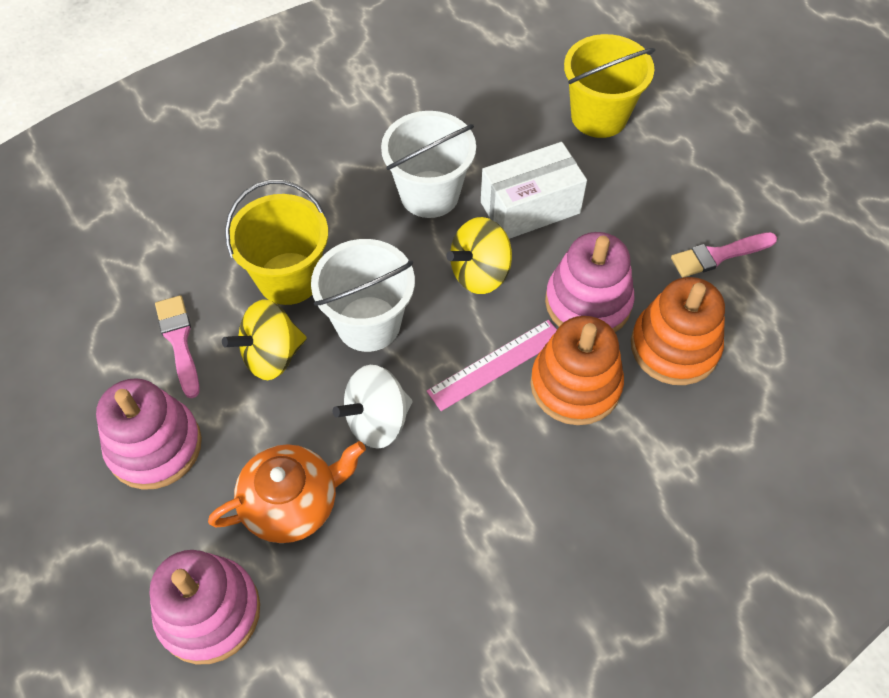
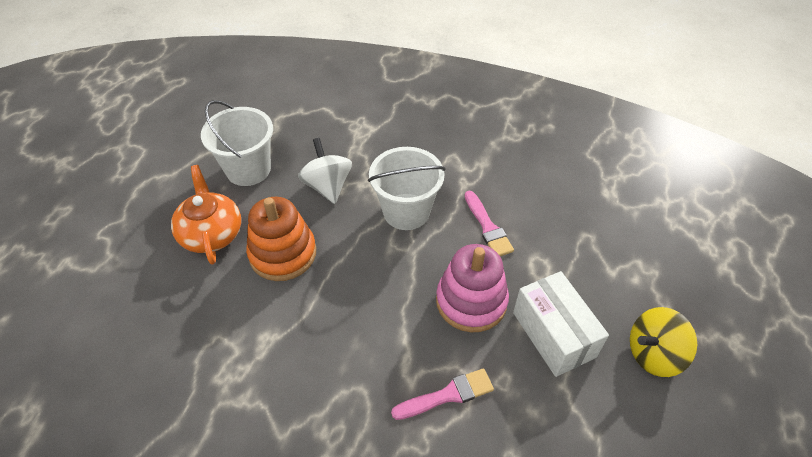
orange stacking toy: [530,316,624,425] [631,277,725,385] = 2 -> [246,197,316,281] = 1
pink ruler: [426,320,557,411] = 1 -> none = 0
pink stacking toy: [96,378,202,490] [150,550,260,664] [545,232,635,332] = 3 -> [436,244,509,332] = 1
yellow bucket: [225,180,328,305] [564,34,655,138] = 2 -> none = 0
yellow spinning top: [222,299,307,380] [447,217,512,294] = 2 -> [630,307,697,377] = 1

